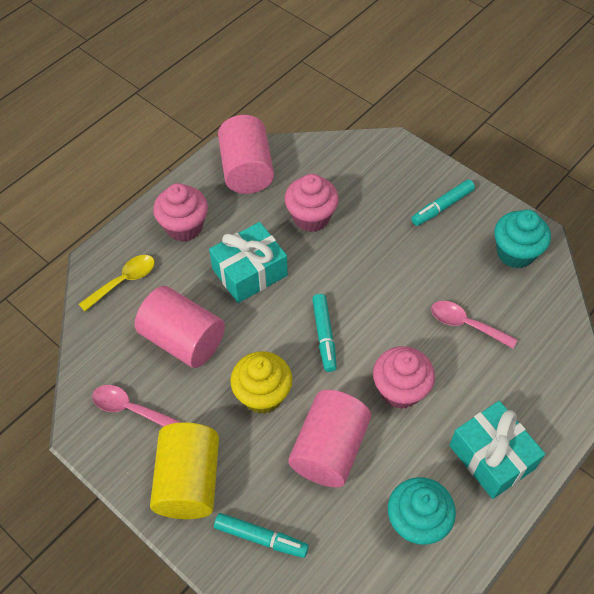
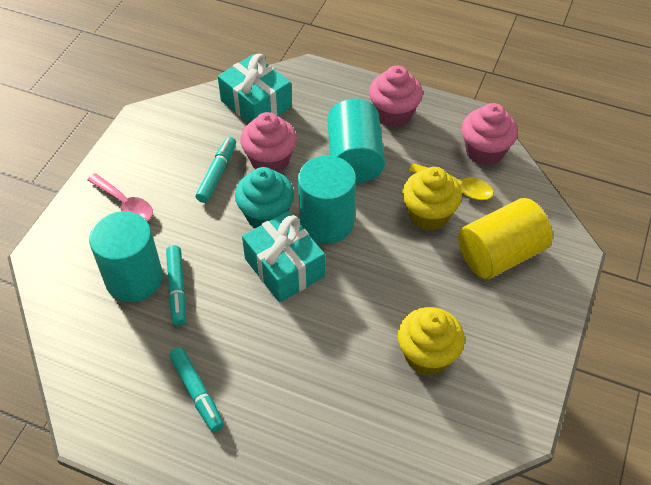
pink cylinder: [135,286,225,368] [218,115,274,194] [288,390,371,487] = 3 -> none = 0
pink spoon: [92,385,181,427] [431,301,517,348] = 2 -> [87,173,153,221] = 1
turquoise cupcake: [388,477,456,545] [494,210,551,268] = 2 -> [235,167,294,228] = 1
turquoise cylinder: none = 0 -> [89,211,163,302] [298,156,356,244] [327,98,385,183] = 3
yellow cupcake: [230,351,293,414] = 1 -> [398,307,465,375] [402,167,462,231] = 2

